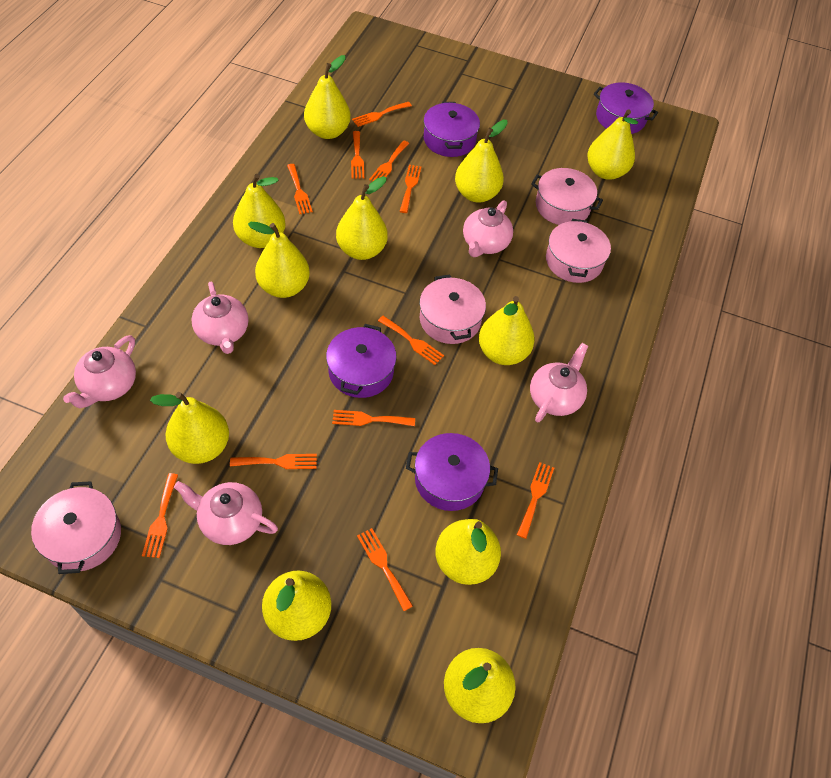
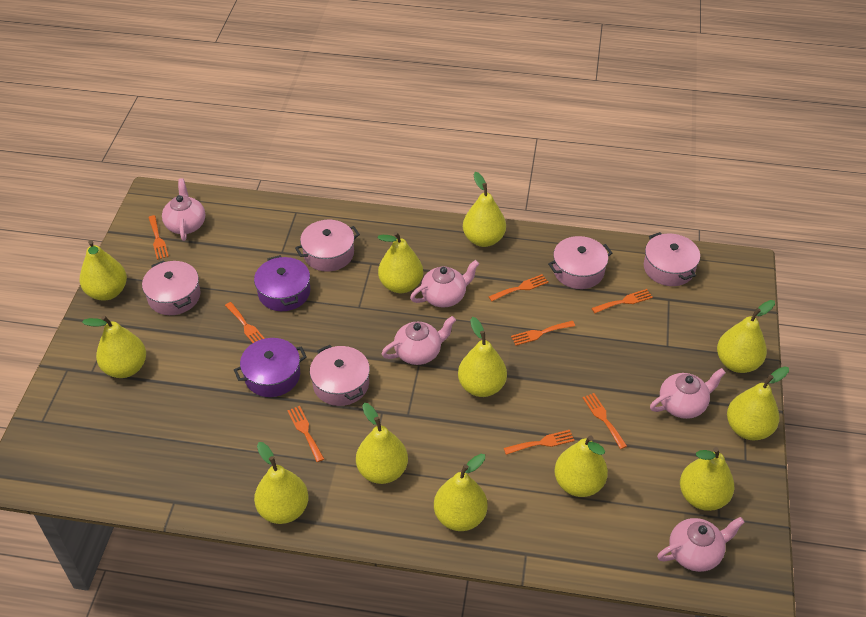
orange fork: [142,473,178,558] [230,454,317,469] [287,164,313,214] [332,410,415,426] [351,131,364,178] [352,102,412,127] [357,528,413,611] [369,141,410,181] [378,316,444,365] [400,165,421,213] [517,462,554,539] = 11 -> [148,215,169,260] [225,302,265,343] [287,406,324,462] [488,274,548,301] [504,430,575,455] [511,321,575,346] [582,393,627,449] [592,289,653,313] = 8
pink pot: [31,481,121,574] [419,274,486,344] [531,168,603,225] [546,219,611,283] = 4 -> [142,260,201,315] [295,220,360,271] [310,345,370,406] [548,236,612,289] [644,232,700,286] = 5
purple pot: [326,324,397,398] [406,433,498,511] [424,102,480,157] [594,82,658,134] = 4 -> [234,338,307,397] [254,255,310,311] = 2
yellow pear: [150,392,229,464] [233,174,286,248] [248,222,310,298] [262,570,331,641] [304,55,351,139] [336,176,388,260] [435,519,501,585] [444,648,516,723] [455,120,508,203] [479,296,535,365] [587,109,638,180] = 11 -> [80,240,127,301] [82,315,146,378] [254,442,309,524] [356,403,408,484] [378,231,423,293] [434,454,488,531] [458,317,507,397] [463,172,506,247] [554,436,608,497] [680,447,734,511] [717,300,775,373] [727,366,789,440] = 12

